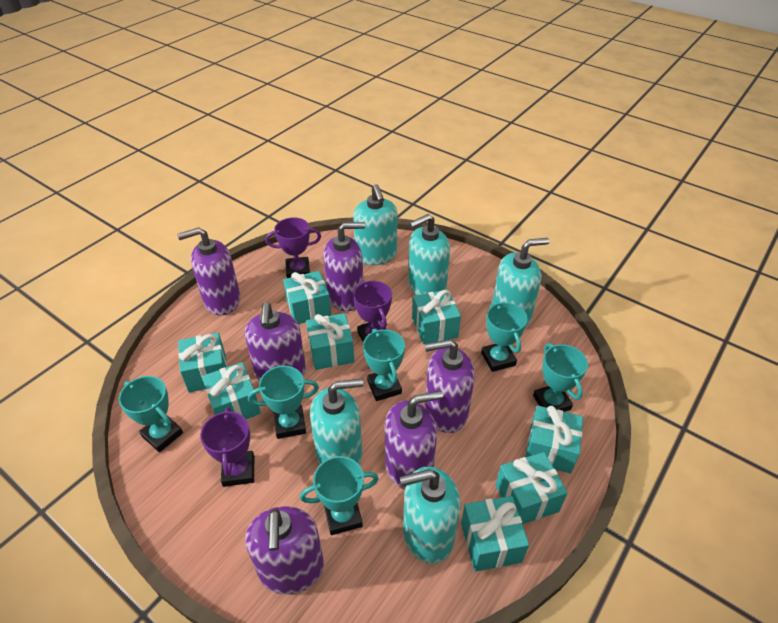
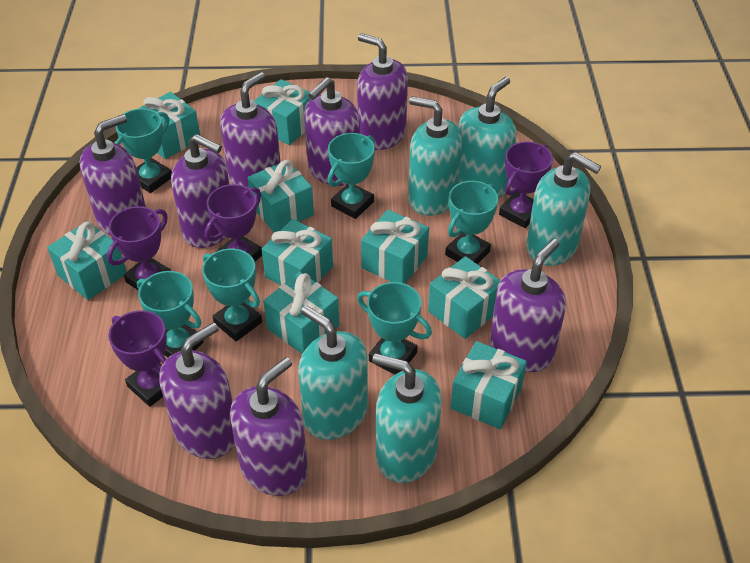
purple soap dispenser: [177,227,241,316] [245,302,306,381] [245,506,324,594] [323,222,365,311] [385,391,443,490] [425,339,475,433] = 6 -> [80,114,146,235] [159,323,235,459] [171,134,229,248] [220,72,280,188] [230,357,308,496] [304,77,360,186] [357,33,408,150] [490,239,566,372] = 8
purple trophy: [200,407,254,487] [265,218,321,278] [353,281,392,342] = 3 -> [107,206,171,290] [108,310,167,407] [205,184,262,261] [499,141,553,228] = 4
turquoise gift: [178,332,227,393] [202,362,261,419] [283,271,331,324] [306,313,354,370] [412,289,461,345] [461,496,529,572] [496,452,568,524] [526,406,583,473] = 8 -> [47,221,127,300] [138,92,200,159] [248,160,314,232] [254,79,310,145] [262,219,333,285] [263,272,339,354] [361,210,429,284] [428,256,500,339] [450,341,527,429] = 9

